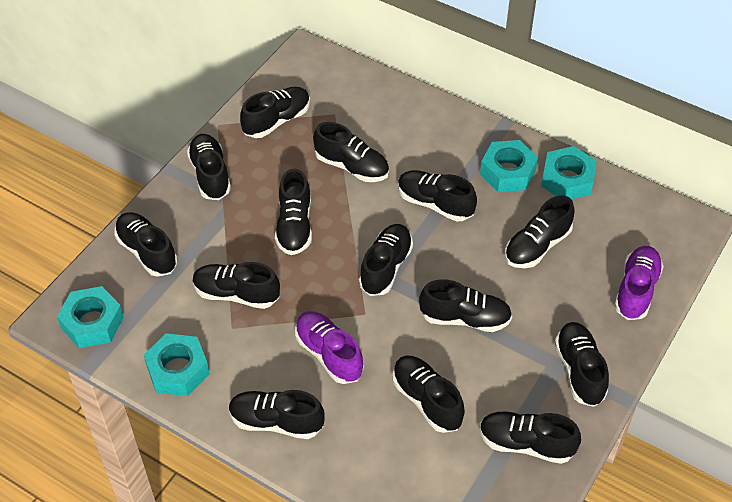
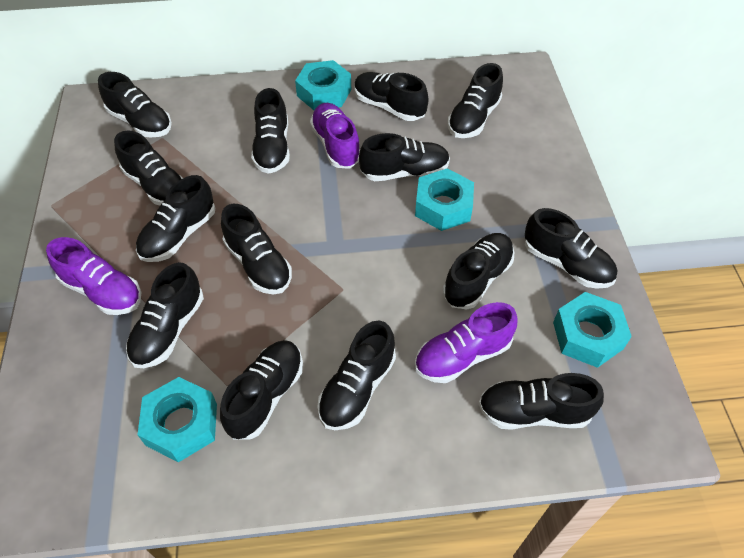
purple shoe: [295,311,364,384] [614,246,664,320] = 2 -> [46,237,141,315] [310,103,360,169] [415,302,518,383] = 3

